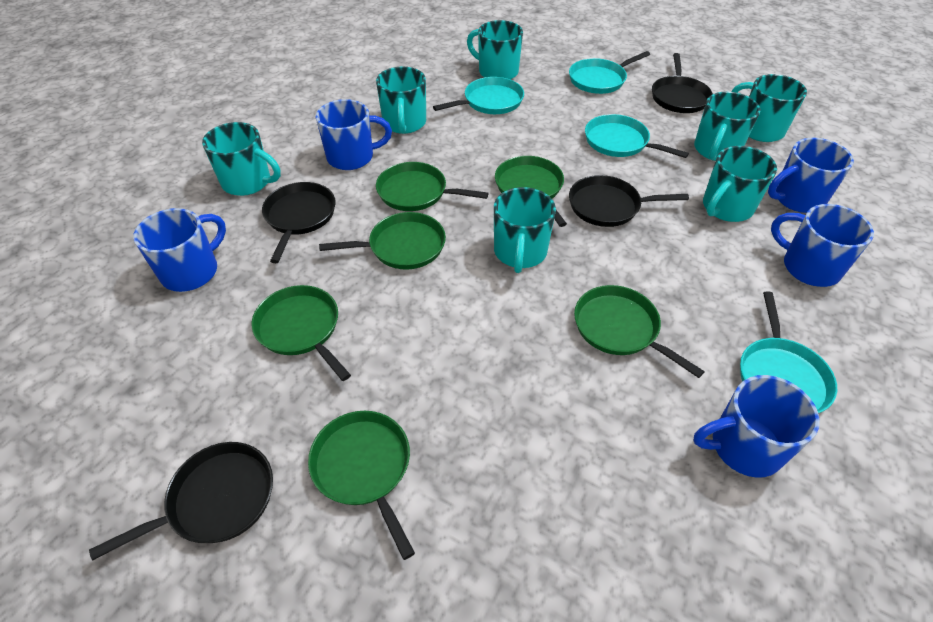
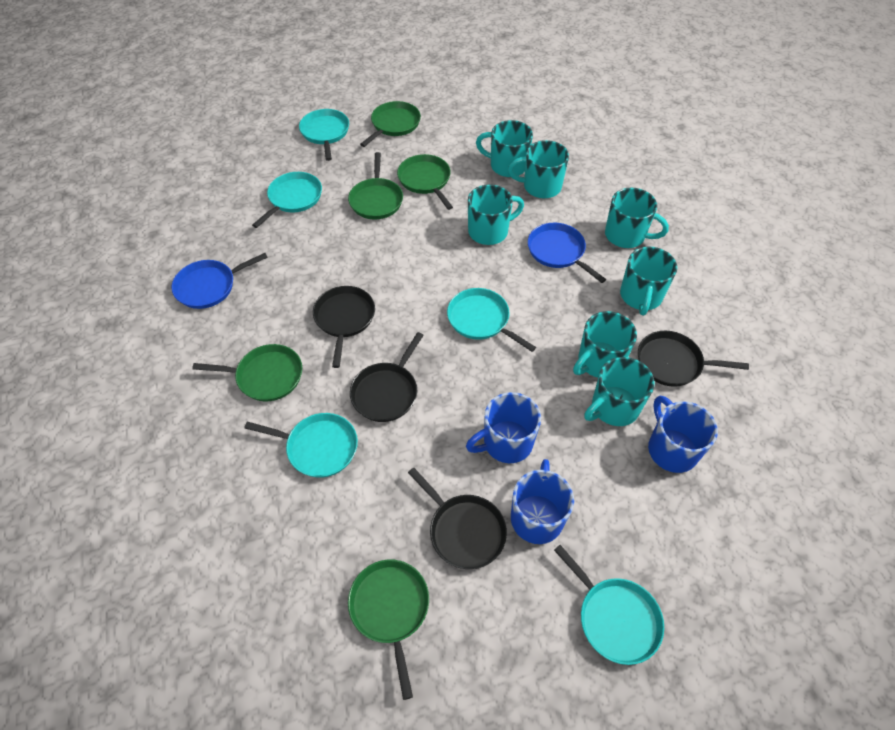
blue mug: [133,208,226,292] [316,99,392,170] [693,375,820,478] [768,138,854,213] [771,204,874,287] = 5 -> [466,392,541,463] [511,459,574,544] [648,396,718,473] = 3
blue pan: none = 0 -> [172,253,268,309] [528,223,606,283] = 2
green pan: [251,285,351,381] [308,411,415,560] [319,212,446,270] [376,162,488,211] [495,156,567,227] [574,285,705,378] = 6 -> [192,344,302,401] [348,152,403,220] [348,560,429,700] [360,101,421,147] [397,154,453,210] = 5
turquoise pan: [433,77,524,114] [569,51,650,94] [585,114,689,158] [740,291,837,413] = 4 -> [244,413,358,478] [252,172,322,228] [299,109,349,161] [447,288,536,352] [554,545,664,665] = 5

